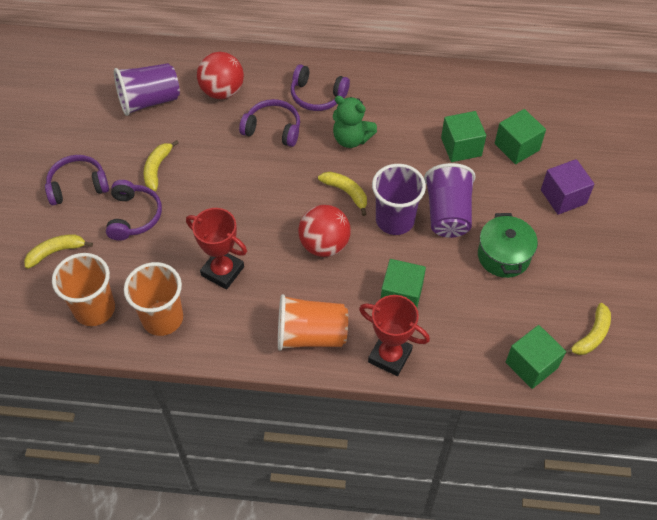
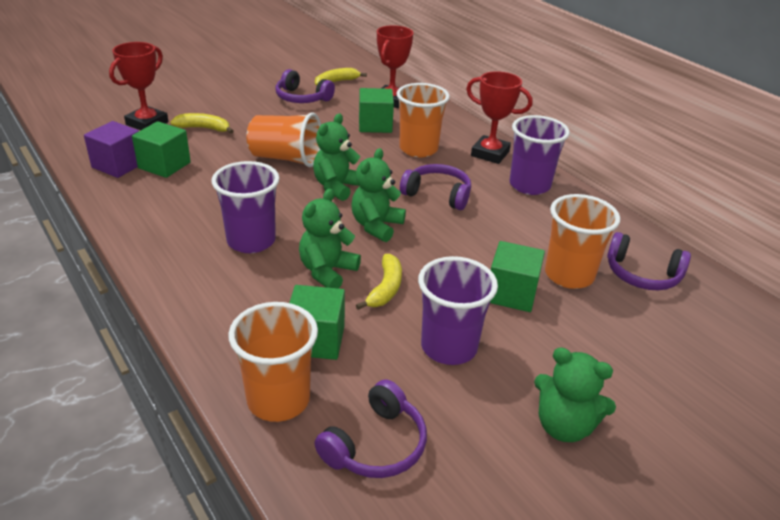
green pot: [478,213,538,278] = 1 -> none = 0
green teddy bear: [333,96,377,148] = 1 -> [299,189,361,289] [313,114,360,201] [351,148,406,242] [534,347,616,442] = 4
orange cup: [52,253,115,326] [124,262,183,336] [278,294,348,351] = 3 -> [228,302,318,422] [247,112,321,167] [396,83,450,157] [545,194,620,289] = 4
red ball: [197,52,244,99] [298,205,351,257] = 2 -> none = 0
red trophy: [186,208,247,289] [359,295,430,376] = 2 -> [109,42,168,130] [377,25,413,108] [466,71,532,164] = 3
yellow banana: [24,234,93,269] [143,140,179,191] [318,172,367,216] [565,303,611,355] = 4 -> [170,113,234,133] [315,68,367,86] [356,254,402,310] = 3

